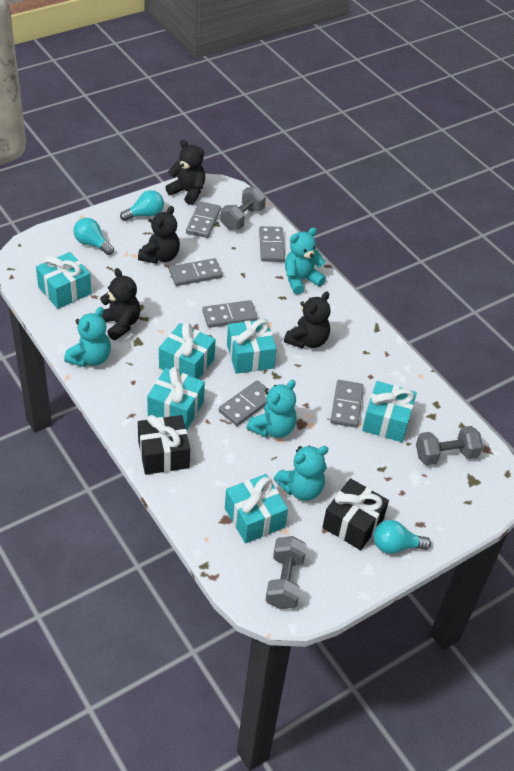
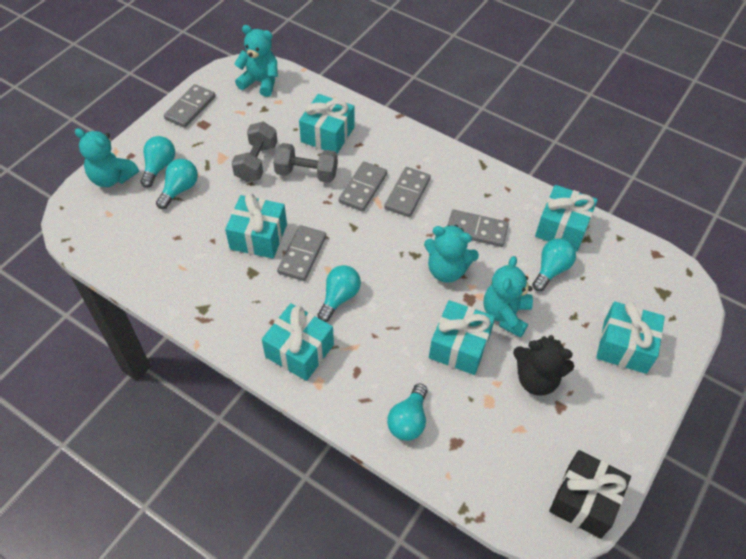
black gift: [138,415,190,475] [323,478,389,550] = 2 -> [549,450,631,539] = 1
black teddy bear: [100,268,140,340] [138,206,180,264] [165,140,205,205] [284,291,331,349] = 4 -> [513,335,574,396] = 1
grey domino: [169,258,223,286] [186,201,221,238] [202,300,257,328] [219,380,267,426] [259,226,285,262] [331,380,364,428] = 6 -> [164,84,215,128] [277,225,326,281] [339,161,387,212] [384,167,431,217] [448,210,509,247] = 5
grey dumbbell: [220,187,266,230] [265,536,307,609] [416,426,483,465] = 3 -> [231,122,278,182] [273,143,338,183] = 2
turquoise light bulb: [73,218,114,255] [120,190,164,221] [374,520,431,554] = 3 -> [140,136,175,188] [156,159,198,209] [317,265,361,322] [387,383,427,441] [532,239,576,291] = 5

